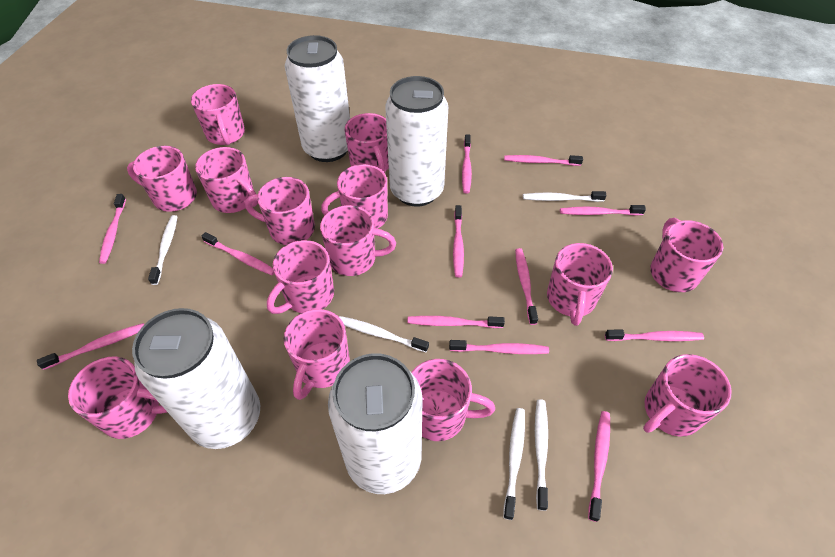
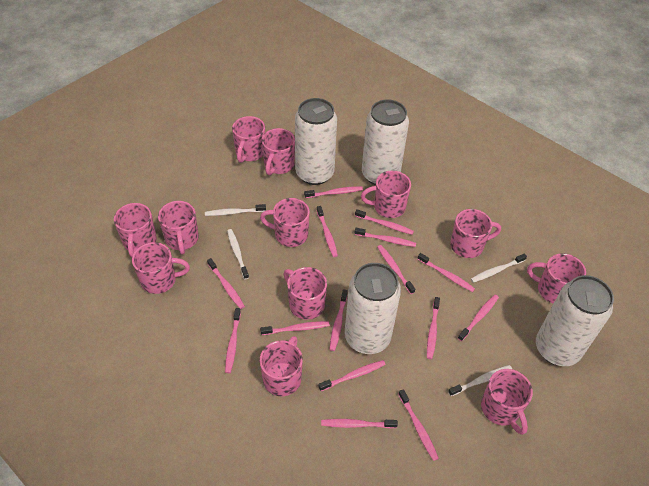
pink mug: [68,356,167,439] [127,146,197,212] [191,84,245,145] [195,147,258,213] [245,177,315,245] [267,240,334,314] [284,309,350,400] [320,205,396,276] [321,164,388,229] [345,113,389,173] [411,359,495,441] [547,243,613,326] [643,354,732,437] [650,218,724,292] = 14 -> [114,203,157,257] [132,242,190,294] [158,201,199,254] [232,116,265,163] [259,336,303,396] [260,198,310,247] [262,128,295,175] [283,267,327,320] [361,171,411,218] [450,209,501,258] [481,369,533,435] [527,253,586,304] = 12
pink toothbrush: [37,323,144,370] [99,194,126,264] [201,232,274,275] [407,316,505,328] [449,340,549,354] [453,205,464,278] [462,134,472,194] [504,155,583,166] [515,248,538,325] [560,205,646,216] [588,411,610,522] [605,330,704,341] = 12 -> [207,258,245,309] [225,308,241,373] [260,321,330,335] [304,186,363,198] [317,206,338,257] [318,360,386,391] [321,419,398,428] [330,289,348,351] [354,228,416,247] [355,209,414,235] [377,245,415,294] [398,389,439,461] [418,253,475,292] [427,297,440,359] [458,295,499,341] = 15
white toothbrush: [148,215,178,285] [339,316,429,352] [503,408,525,520] [523,191,607,202] [535,399,548,511] = 5 -> [205,204,266,216] [227,229,249,279] [448,365,512,396] [471,254,527,283] = 4

